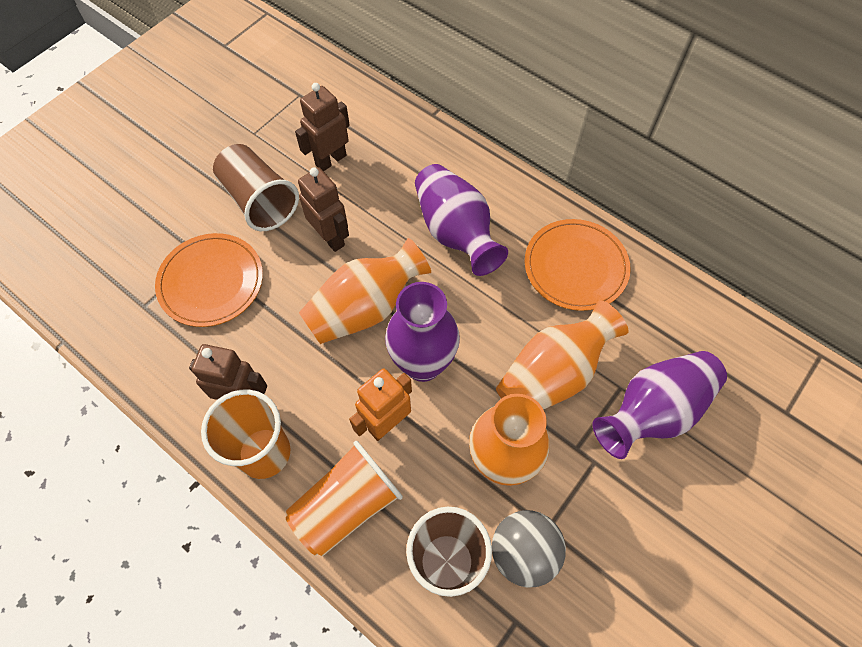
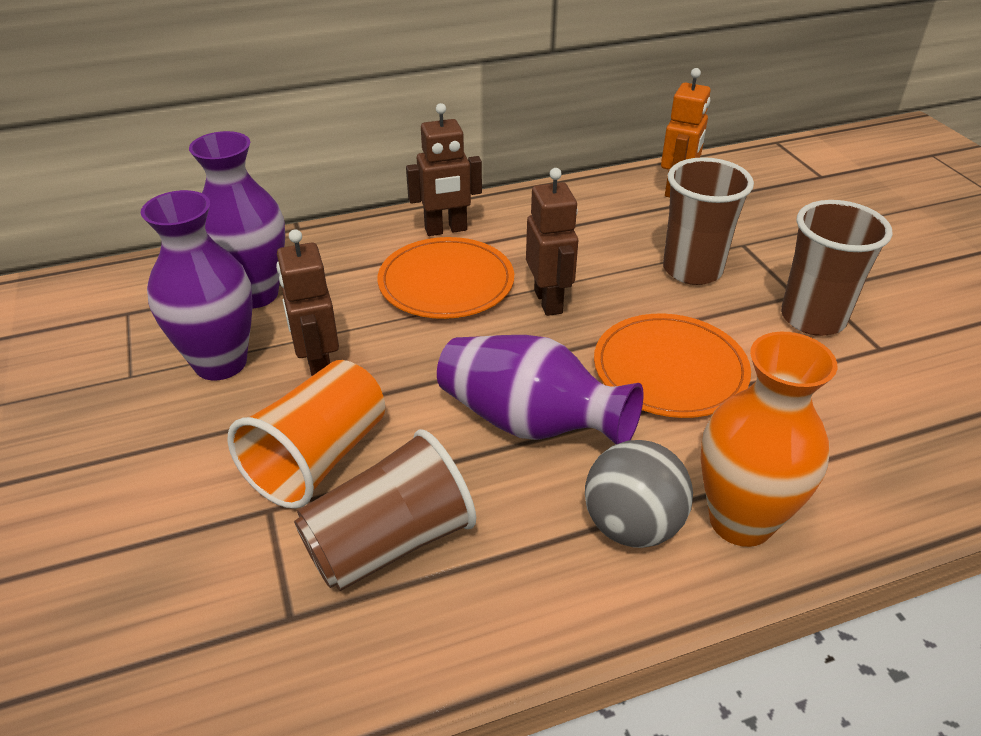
brown cup: [213,144,299,231] [406,507,492,597] = 2 -> [294,429,476,591] [663,157,754,285] [781,200,892,336] = 3
orange cup: [201,390,290,479] [286,441,403,556] = 2 -> [228,360,385,509] = 1
orange vase: [299,238,431,344] [469,394,549,486] [496,300,628,409] = 3 -> [700,331,837,547] = 1

